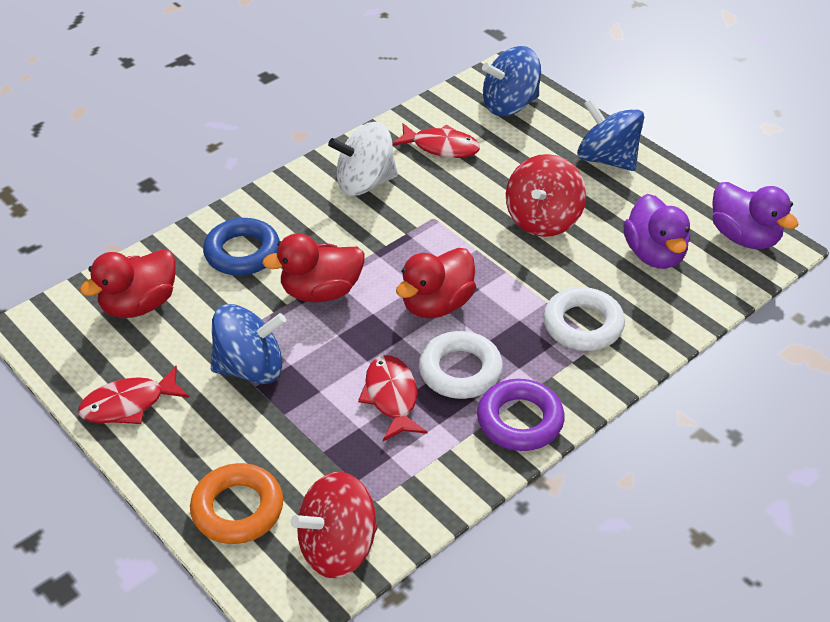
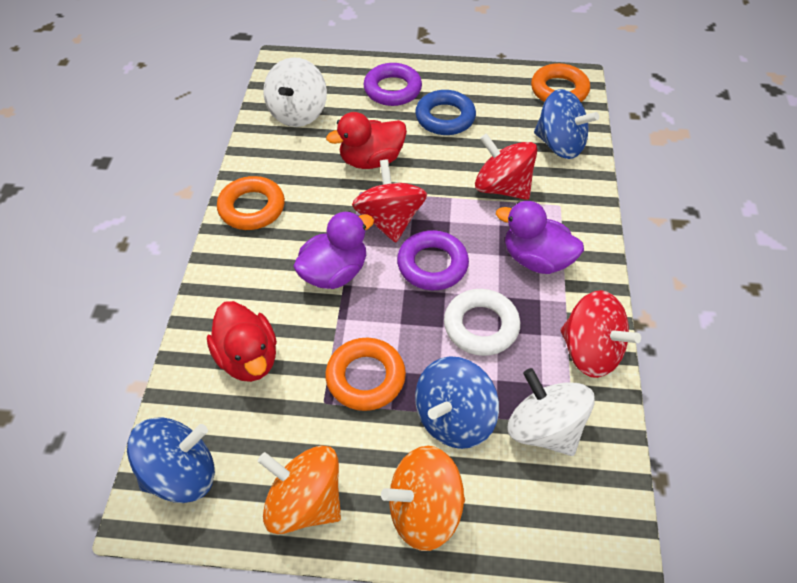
orange ring: [190,463,283,544] = 1 -> [217,176,285,230] [325,338,406,411] [531,63,590,102] = 3
orange spinning top: none = 0 -> [258,445,341,534] [381,445,465,551] = 2
purple ring: [477,379,565,451] = 1 -> [363,63,422,106] [397,230,469,290] = 2
red duck: [80,249,176,318] [262,233,364,302] [396,248,476,319] = 3 -> [207,301,277,382] [326,112,407,169] = 2
red fish: [78,366,190,424] [358,355,427,441] [392,123,480,158] = 3 -> none = 0
red spinning top: [291,472,378,578] [506,154,586,237] = 2 -> [352,159,427,243] [475,133,537,200] [560,290,641,378] = 3
white ring: [419,331,503,399] [543,287,625,351] = 2 -> [444,289,520,356] = 1
white spinning top: [328,122,398,196] = 1 -> [264,57,327,127] [508,368,595,456] = 2

